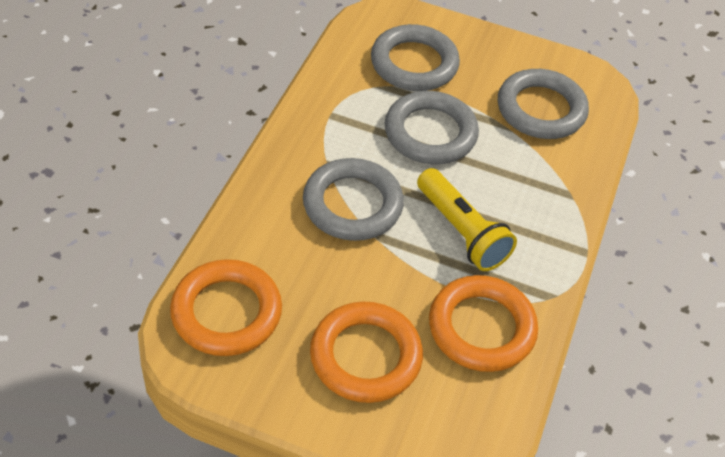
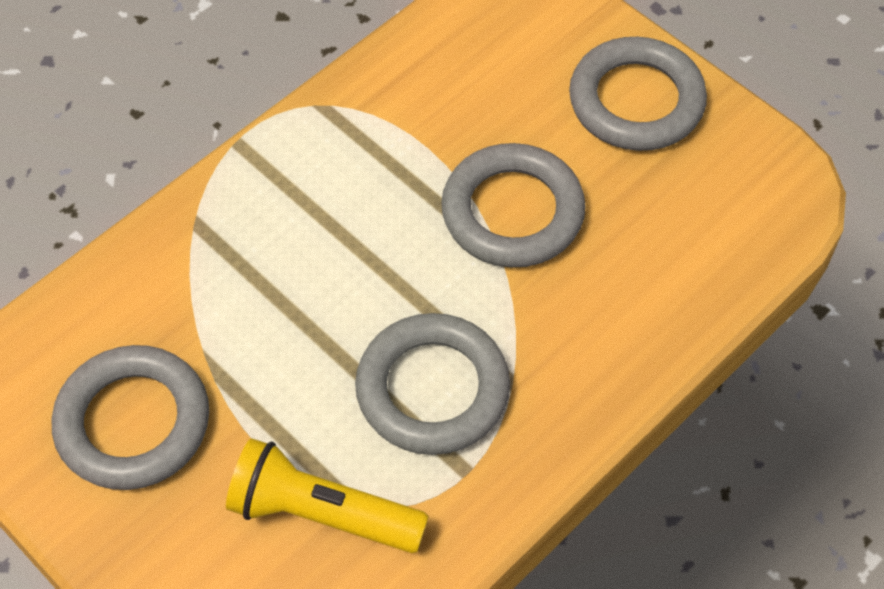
orange ring: [170,259,282,356] [310,301,423,403] [429,275,538,372] = 3 -> none = 0

